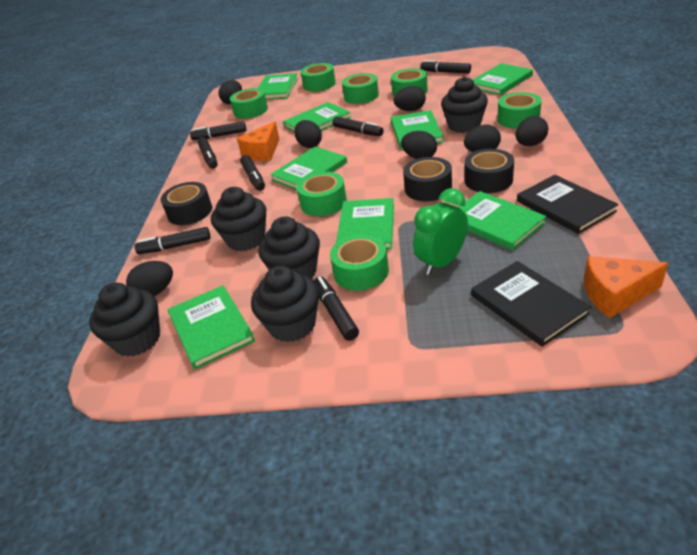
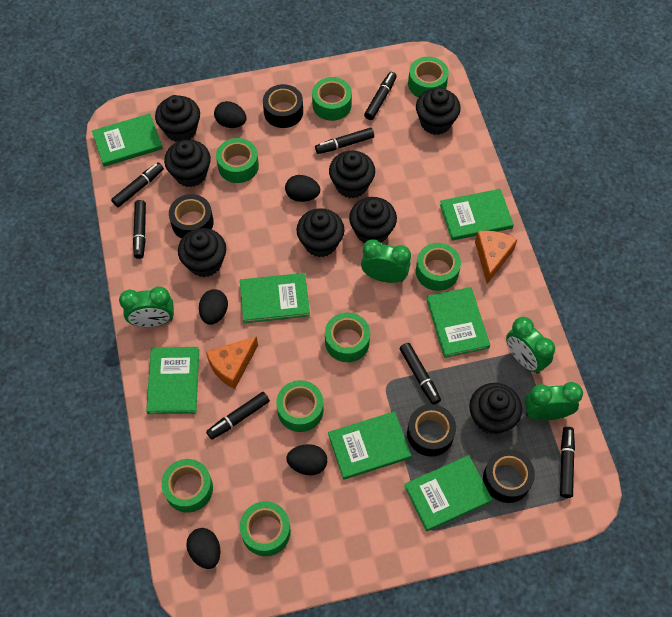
black book: [471,261,591,347] [517,175,619,234] = 2 -> none = 0
black cupcake: [89,283,160,357] [211,187,266,251] [251,266,319,342] [259,216,320,279] [441,77,488,133] = 5 -> [155,95,200,142] [164,140,211,187] [178,228,226,277] [296,208,345,257] [329,151,375,198] [349,197,397,243] [416,87,461,135] [469,383,522,435] = 8
black egg: [126,261,173,296] [218,80,242,104] [294,120,322,148] [394,86,426,111] [401,131,437,159] [464,125,501,152] [516,116,548,146] = 7 -> [186,528,221,569] [199,289,228,325] [214,101,246,128] [285,175,320,202] [286,444,327,475] = 5
black tape: [161,182,212,225] [403,157,452,201] [464,149,514,193] = 3 -> [169,194,214,239] [263,84,303,128] [407,404,456,457] [483,449,535,503] = 4
green book: [168,285,255,369] [258,73,298,100] [270,147,347,190] [283,102,351,132] [336,198,394,249] [391,110,444,149] [458,191,547,250] [473,63,533,95] = 8 -> [92,113,163,167] [146,347,199,414] [240,273,310,323] [328,411,412,480] [404,455,493,531] [426,287,490,358] [440,189,514,241] = 7
green clock: [413,188,468,275] = 1 -> [119,286,174,327] [361,240,411,283] [506,317,555,374] [525,382,583,420] = 4
green tape: [230,88,268,119] [297,172,347,216] [301,63,336,92] [330,234,389,291] [342,73,379,104] [391,68,428,96] [497,92,541,129] = 7 -> [161,459,213,513] [216,138,259,183] [240,501,291,556] [276,380,324,432] [312,77,352,121] [325,312,370,362] [408,57,449,98] [416,243,461,291] = 8

